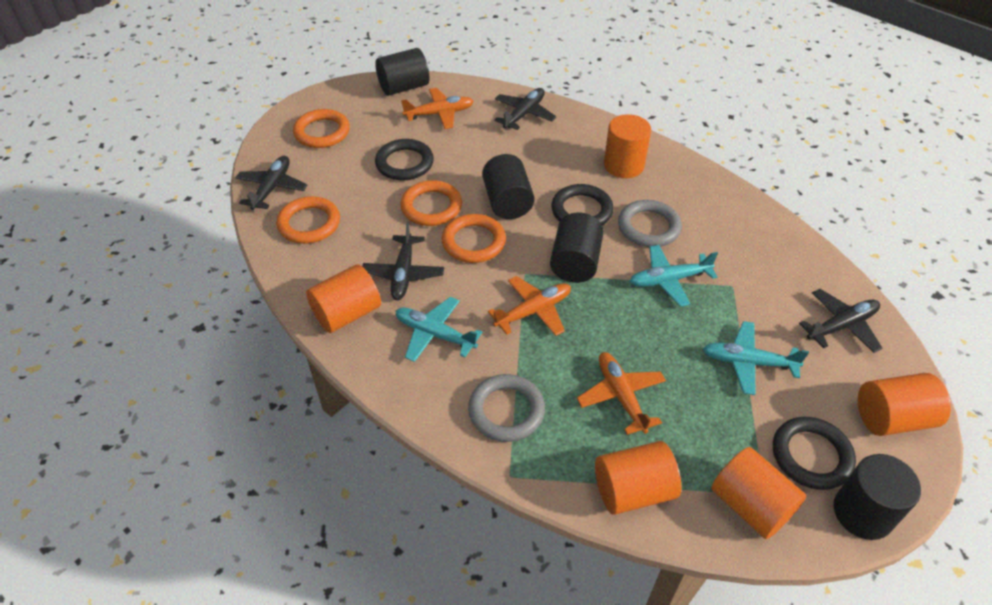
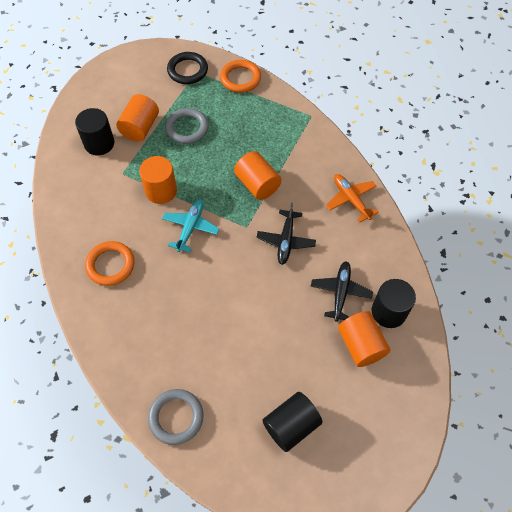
black cylinder: [375,48,429,96] [482,154,535,219] [550,212,604,283] [833,454,921,540] = 4 -> [75,108,115,155] [262,392,322,452] [372,279,416,328] = 3
black plane: [235,156,307,210] [362,222,444,300] [494,88,556,130] [799,289,882,353] = 4 -> [257,203,316,265] [311,261,373,322] = 2
black ring: [375,139,434,180] [551,184,614,225] [773,417,856,490] = 3 -> [167,52,208,84] = 1
orange cylinder: [306,264,381,333] [595,441,681,515] [604,114,651,178] [711,447,806,539] [858,373,951,436] = 5 -> [116,94,159,142] [139,156,177,204] [234,151,282,200] [338,311,390,367] = 4
orange plane: [401,88,474,129] [488,276,571,336] [577,352,666,435] = 3 -> [326,174,379,223] = 1
orange ring: [276,196,340,244] [293,109,350,148] [400,180,462,226] [442,214,506,263] = 4 -> [85,241,135,286] [220,60,261,93] = 2
turquoise plane: [395,297,482,362] [630,245,718,307] [703,321,809,395] = 3 -> [162,199,219,252] = 1

